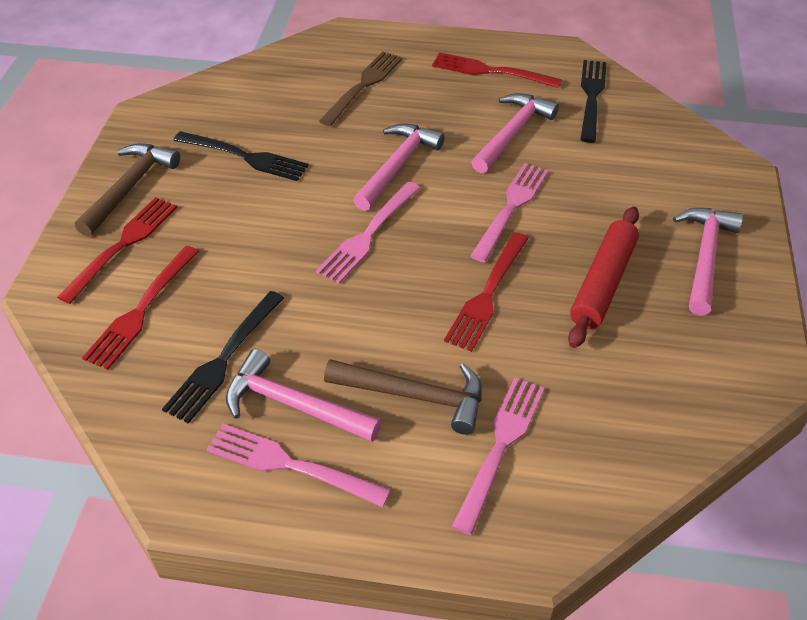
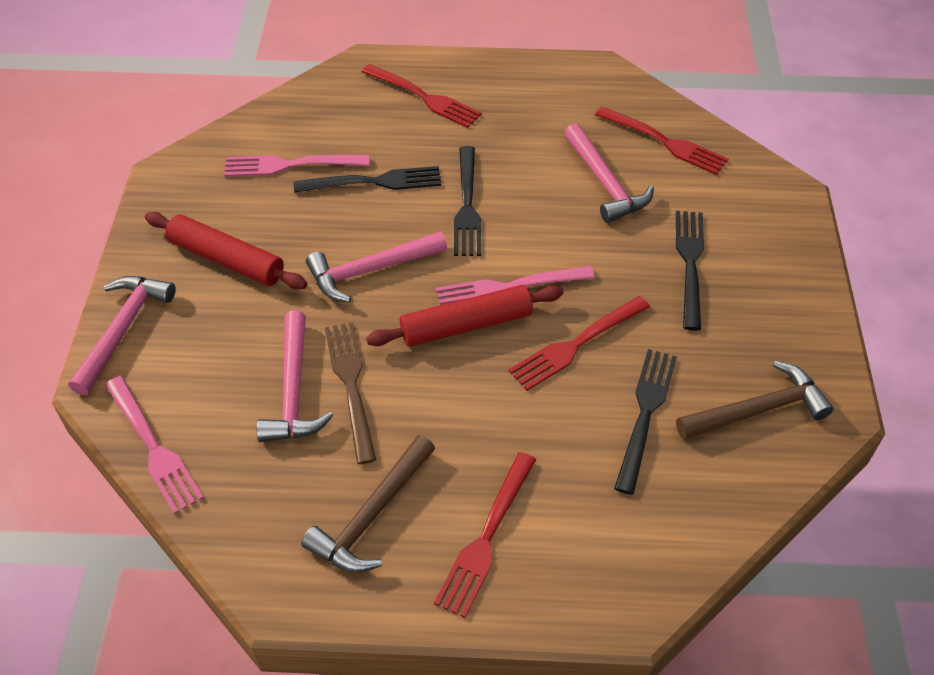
black fork: [162,291,284,424] [173,131,309,181] [580,60,607,143] = 3 -> [294,166,441,193] [454,146,481,256] [614,349,677,495] [676,211,704,331] = 4
pink fork: [206,424,391,507] [316,182,420,284] [452,377,544,535] [470,163,548,262] = 4 -> [105,376,204,514] [224,155,369,177] [436,266,595,305] = 3
red rolling pin: [568,206,639,348] = 1 -> [145,212,307,289] [366,285,564,347] = 2

